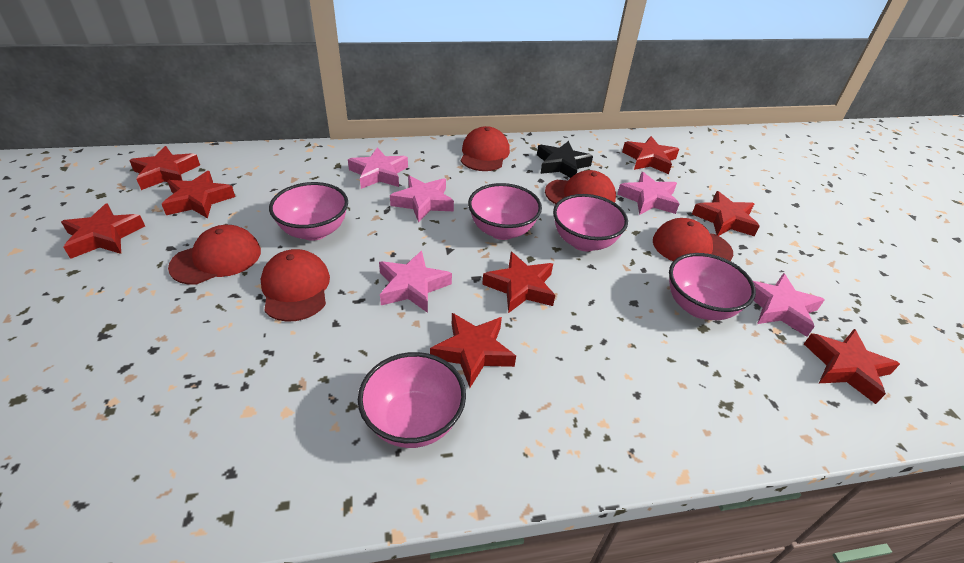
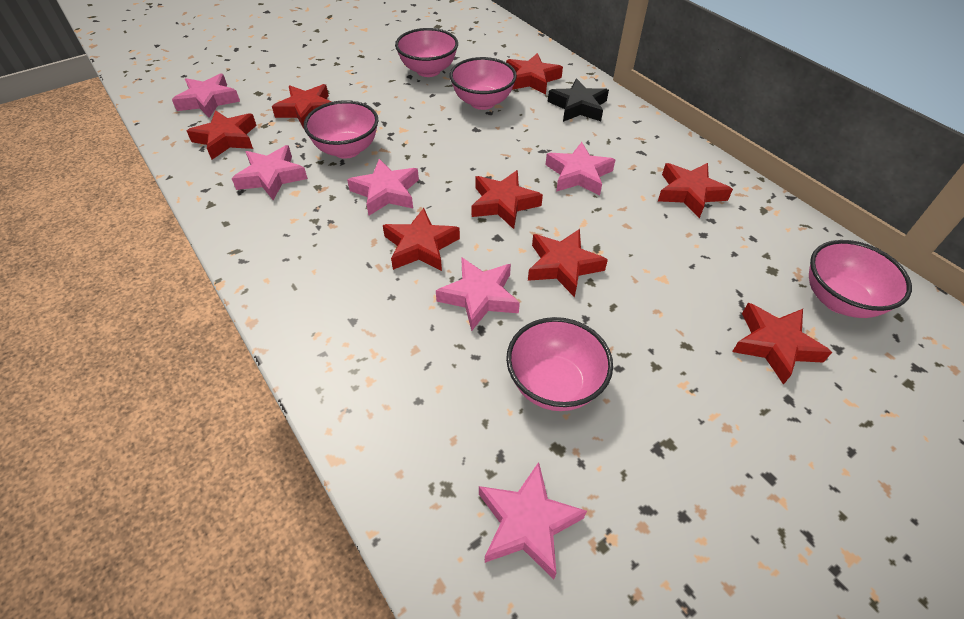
pink star: [348,147,408,189] [379,251,452,313] [390,175,454,223] [617,172,679,215] [752,273,825,337] = 5 -> [172,73,240,118] [231,145,308,200] [347,159,419,216] [436,257,520,331] [479,462,587,579] [546,142,615,196] = 6
red cap: [168,225,261,285] [261,249,330,322] [461,126,510,171] [545,170,616,204] [653,218,733,261] = 5 -> none = 0

